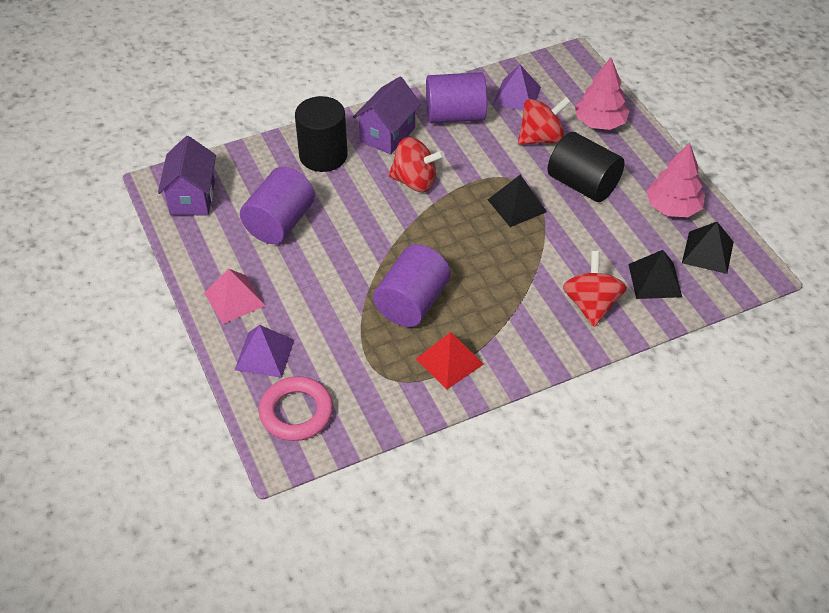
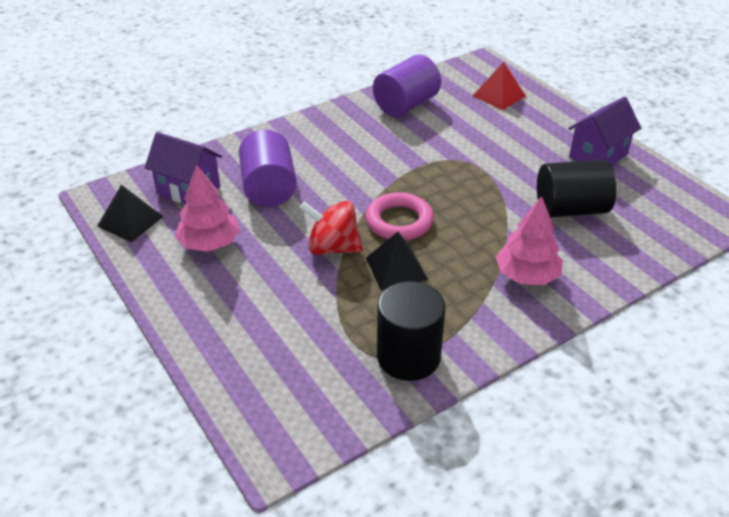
black pyramid: [488,175,547,227] [629,250,682,299] [682,222,734,274] = 3 -> [97,185,164,242] [366,232,428,290] = 2
pink pyramid: [204,269,265,324] = 1 -> none = 0
purple cylinder: [240,167,315,244] [373,244,451,327] [426,72,487,123] = 3 -> [239,130,297,207] [373,55,441,117] = 2
purple pyramid: [235,325,294,378] [493,65,541,111] = 2 -> none = 0
red spinning top: [388,137,445,192] [518,97,571,145] [563,251,627,327] = 3 -> [299,201,363,255] = 1

